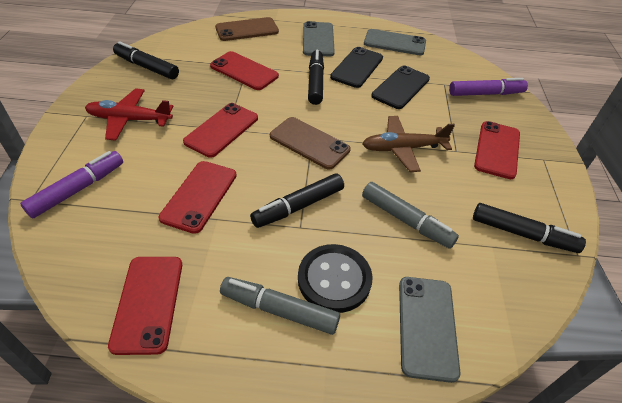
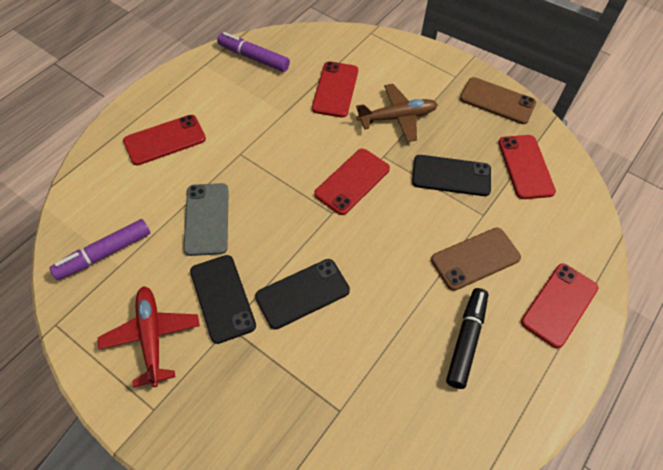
black button: [298,244,373,313] = 1 -> none = 0
black marker: [113,41,179,79] [250,173,344,228] [308,50,324,105] [473,203,586,253] = 4 -> [446,288,488,389] = 1
black phone: [330,47,383,88] [371,65,430,109] = 2 -> [190,255,256,344] [255,259,350,329] [412,155,491,196] = 3
grey marker: [220,277,340,335] [362,182,459,249] = 2 -> none = 0
grey phone: [303,21,335,57] [364,29,426,55] [399,277,460,383] = 3 -> [183,183,229,256] = 1

